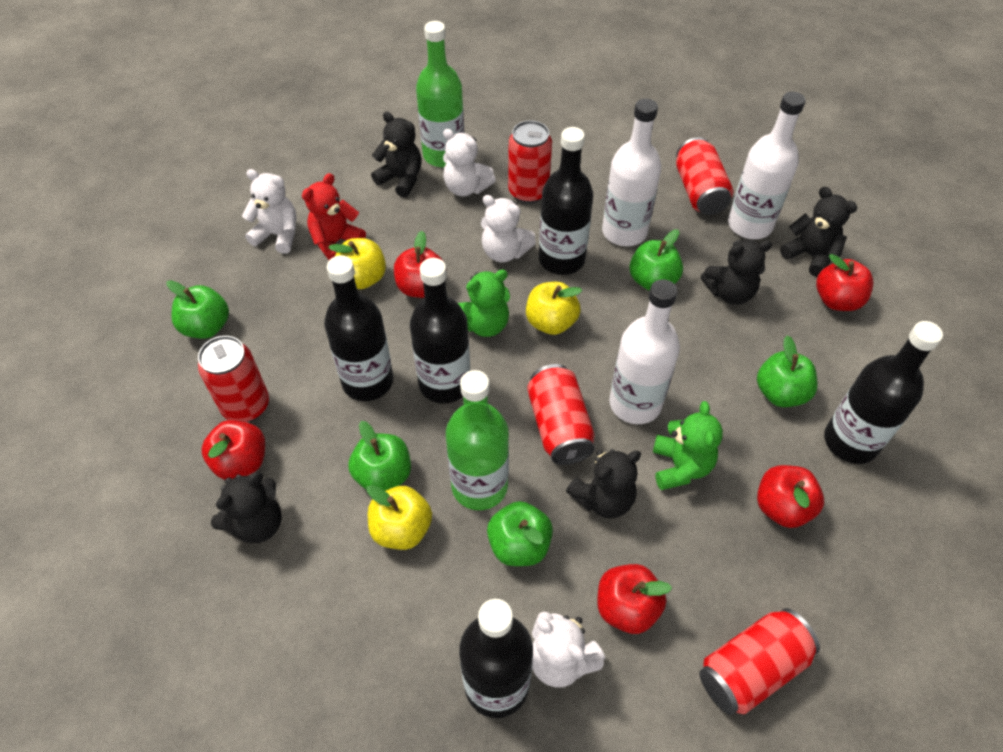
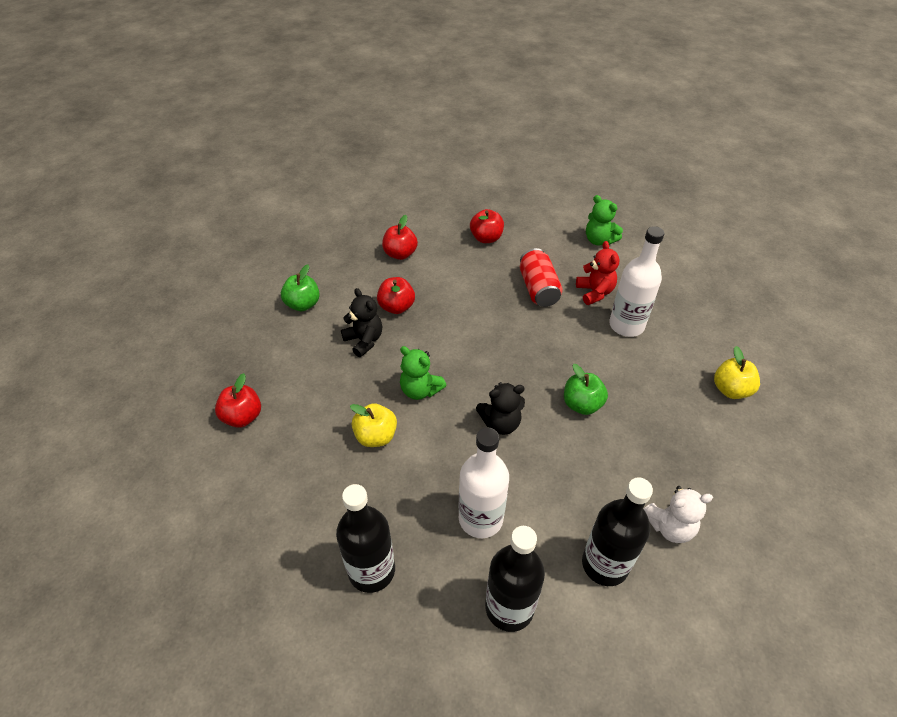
black bottle: [324,255,393,401] [410,258,470,403] [459,599,533,718] [539,127,593,275] [824,321,943,464] = 5 -> [336,484,395,593] [485,526,545,632] [582,477,653,586] = 3
black teddy bear: [211,472,282,543] [371,112,422,197] [566,449,641,519] [701,240,772,305] [780,187,857,277] = 5 -> [341,288,382,357] [476,382,525,435] = 2
green apple: [167,280,229,339] [348,421,411,491] [487,501,553,566] [630,229,683,291] [757,335,818,407] = 5 -> [281,264,320,311] [564,364,608,415] = 2
green bottle: [416,21,464,167] [446,370,509,510] = 2 -> none = 0
red apple: [201,420,265,480] [394,231,447,298] [597,564,672,634] [757,465,824,528] [816,254,873,311] = 5 -> [215,373,261,428] [377,277,415,314] [382,215,418,260] [470,209,504,243] = 4
red can: [198,336,269,422] [508,120,552,204] [527,364,595,465] [676,137,733,215] [699,608,820,715] = 5 -> [520,248,563,307] = 1
white bottle: [602,99,661,246] [609,279,680,424] [728,92,806,239] = 3 -> [458,427,509,538] [609,226,664,337] = 2
white teddy bear: [242,169,297,254] [443,129,496,197] [481,195,536,262] [532,612,605,688] = 4 -> [644,486,713,543] = 1
yellow apple: [328,238,386,289] [367,485,432,550] [526,282,582,335] = 3 -> [350,403,397,447] [714,346,760,399] = 2

